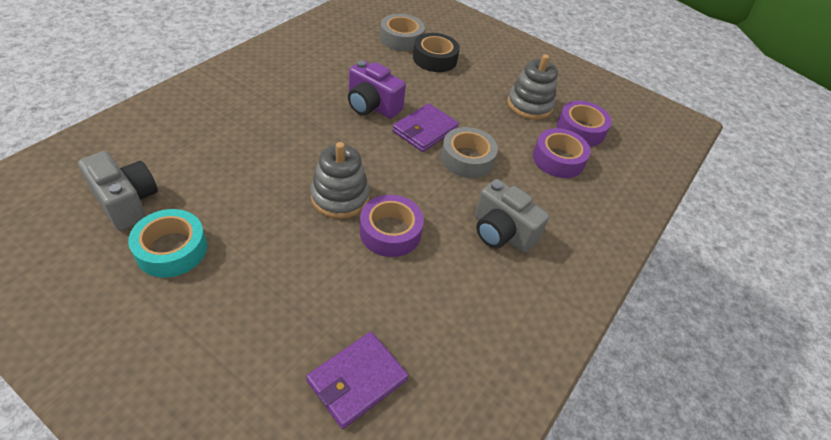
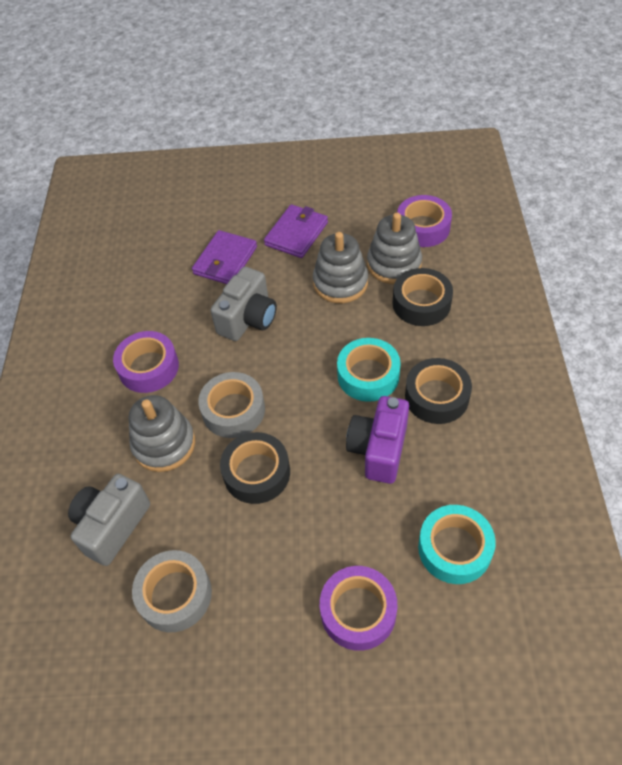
black tape: [413,33,460,72] = 1 -> [220,432,290,504] [393,268,453,326] [405,358,472,424] = 3
grey stacking toy: [310,142,370,219] [507,54,558,120] = 2 -> [129,395,195,472] [313,232,368,303] [367,213,422,284] = 3
turquoise tape: [128,209,207,278] = 1 -> [337,338,401,402] [418,505,496,584] = 2

